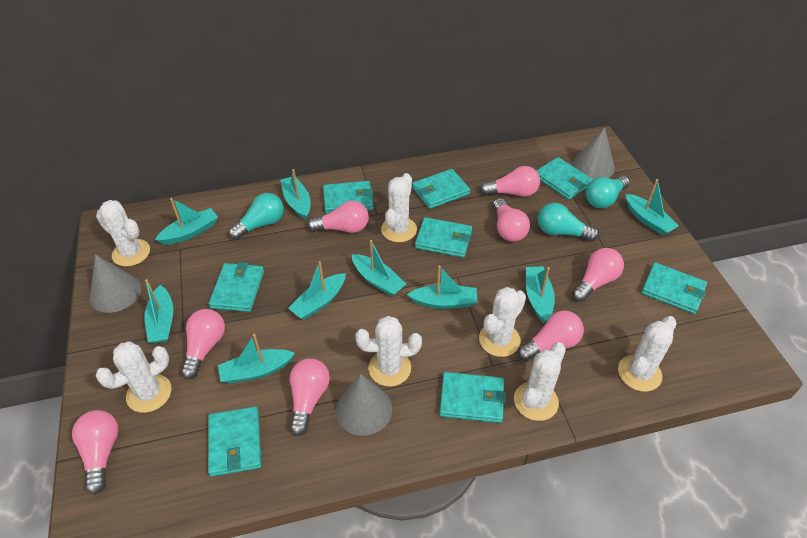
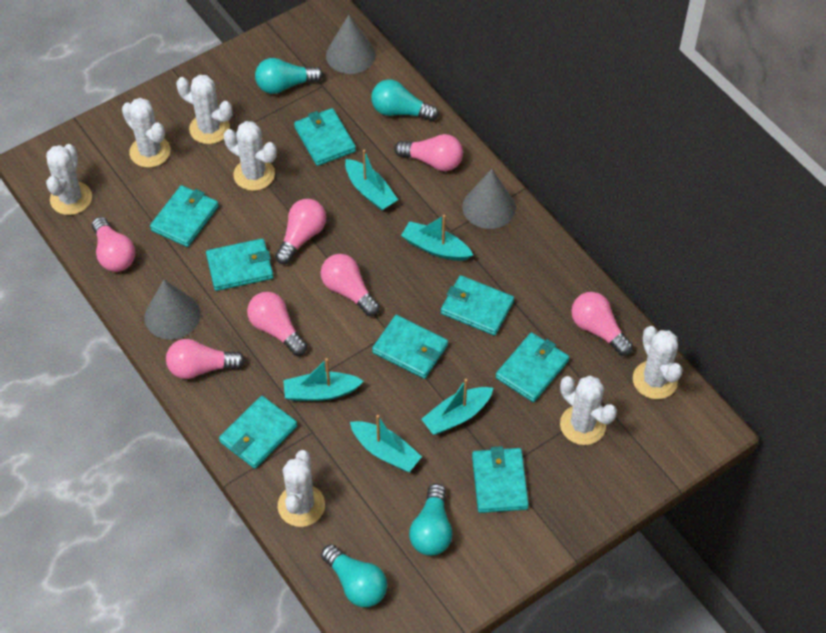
pink light bulb: [72,410,118,495] [181,309,225,379] [290,358,330,436] [307,201,369,233] [480,166,540,197] [493,198,530,242] [518,311,584,361] [572,248,624,302] = 8 -> [92,217,135,272] [166,339,245,379] [247,292,307,356] [275,199,326,264] [321,254,380,316] [394,134,463,171] [571,292,633,356] = 7
turquoise boat: [144,279,173,343] [155,198,218,245] [218,334,295,384] [280,169,310,220] [288,261,346,320] [352,240,406,296] [407,266,477,309] [526,266,555,323] [625,179,679,235] = 9 -> [283,358,364,401] [345,149,398,211] [350,415,422,472] [401,215,473,261] [421,379,493,435] = 5
turquoise light bulb: [229,193,284,240] [538,203,599,242] [586,176,630,208] = 3 -> [255,58,323,94] [321,544,387,607] [371,79,439,121] [409,484,453,556] = 4

